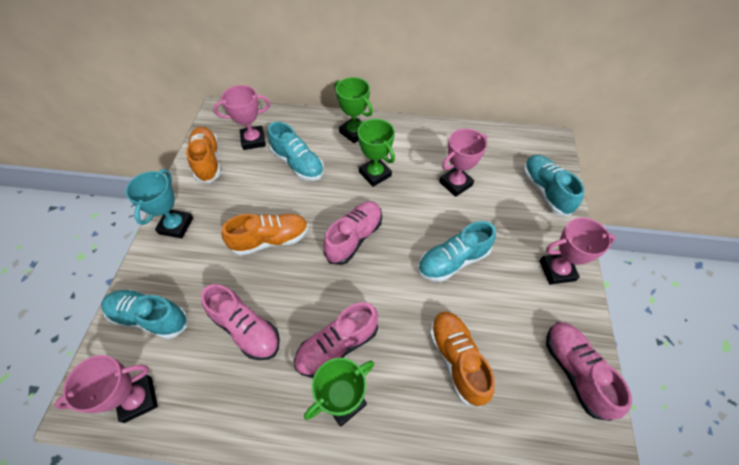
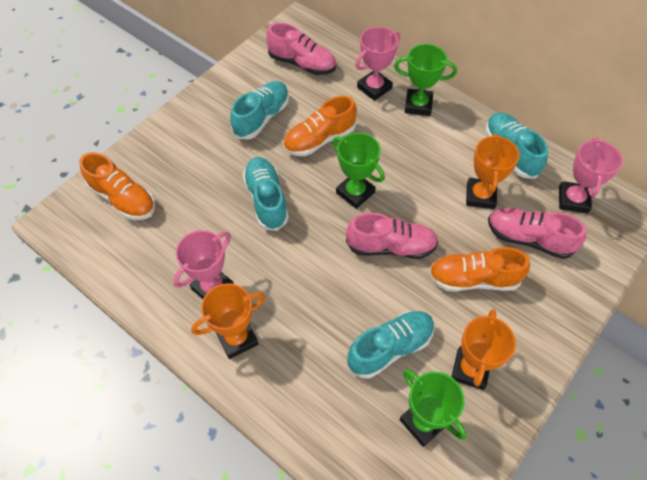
orange trophy: none = 0 -> [191,283,266,359] [452,309,516,390] [466,133,520,209] = 3
pink shoe: [201,284,280,360] [294,302,378,378] [323,201,382,265] [546,322,632,421] = 4 -> [266,23,336,75] [346,212,438,259] [488,208,586,259] = 3
pink trophy: [55,355,158,423] [213,85,270,150] [439,128,487,197] [540,217,616,285] = 4 -> [173,230,234,299] [355,27,400,101] [559,137,623,213] = 3
turquoise trophy: [126,169,193,238] = 1 -> none = 0

